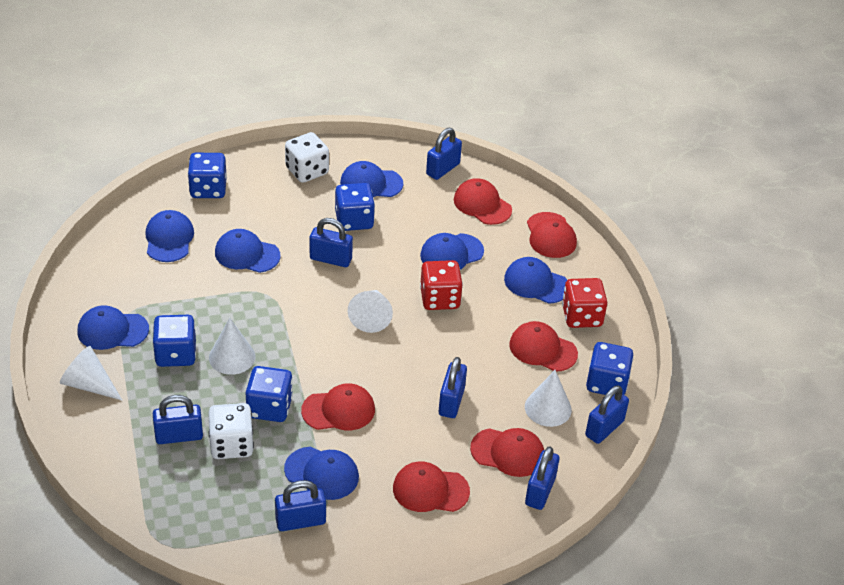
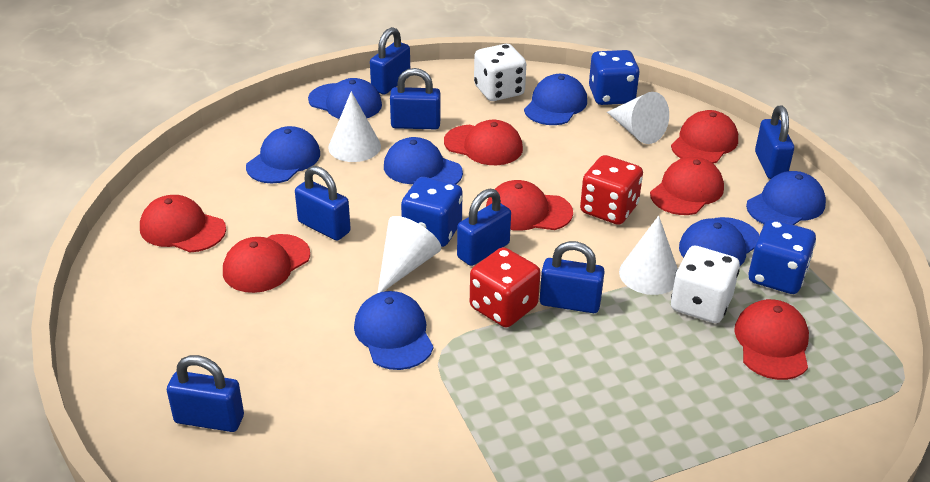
blue dice: [152,315,196,367] [188,153,227,198] [246,366,293,422] [335,183,375,231] [586,342,634,395] = 5 -> [401,177,462,247] [589,50,640,105] [749,219,816,294] = 3
red cap: [301,383,375,430] [393,461,470,512] [454,178,512,225] [470,428,544,477] [509,321,578,372] [527,212,577,258] = 6 -> [140,195,226,252] [223,234,310,293] [444,120,523,165] [486,180,573,231] [650,157,724,215] [671,110,738,164] [734,299,809,380] = 7

